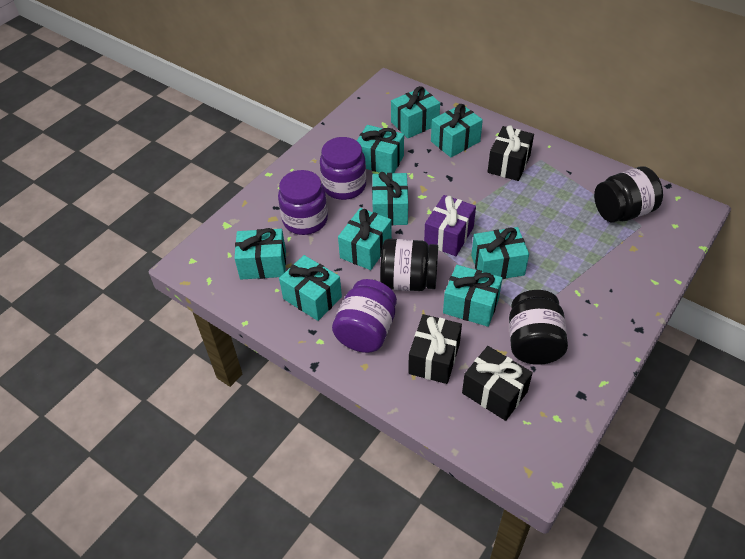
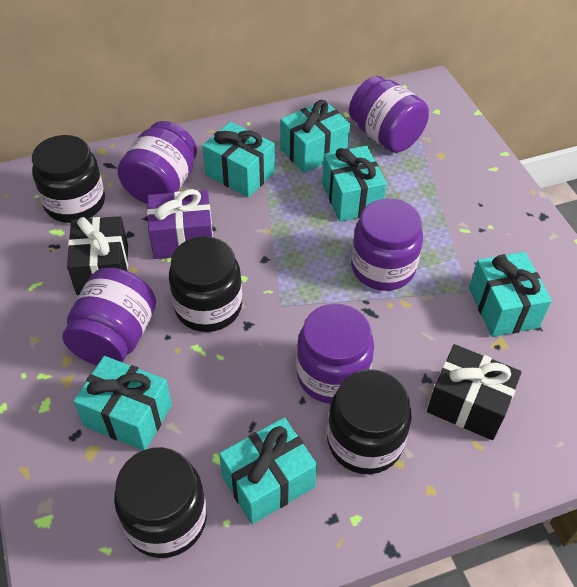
black gift: [408,314,462,384] [462,346,533,421] [488,125,534,181] = 3 -> [67,216,128,295] [427,344,522,440] = 2
black jar: [380,239,438,291] [509,290,568,365] [594,166,663,222] = 3 -> [32,135,105,223] [114,447,207,558] [169,236,242,332] [327,369,412,474] = 4
purple jar: [278,170,328,235] [320,137,366,200] [332,279,397,353] = 3 -> [63,268,156,366] [117,121,197,204] [296,304,374,404] [349,76,429,153] [351,198,423,291] = 5
turquoise gift: [234,228,286,279] [279,255,342,321] [338,208,392,270] [357,125,404,173] [372,172,408,226] [391,86,440,138] [431,104,483,157] [443,265,503,327] [471,227,529,279] = 9 -> [73,356,172,450] [202,122,275,198] [219,417,317,524] [280,100,350,173] [322,146,387,222] [469,252,552,337] = 6

